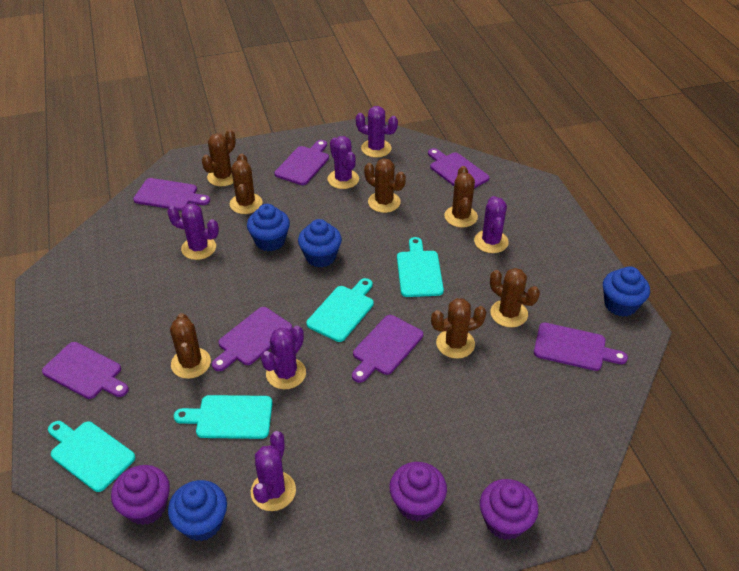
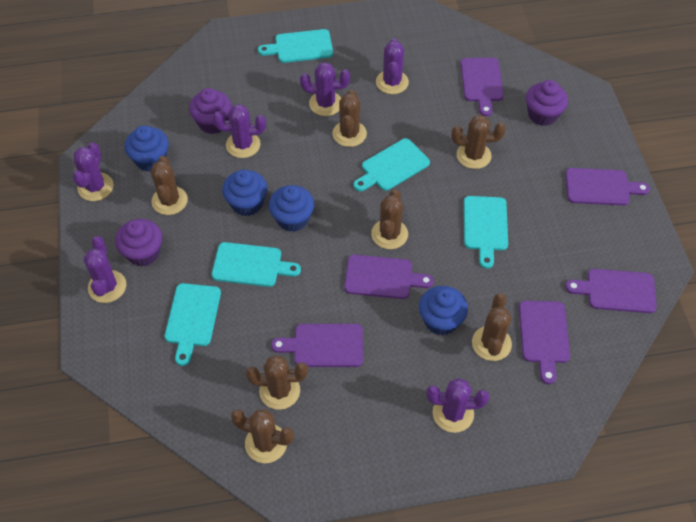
purple cutting board: [42,342,129,399] [133,178,210,211] [212,307,292,371] [274,140,329,185] [352,315,423,383] [428,148,489,188] [534,323,628,371] = 7 -> [271,324,363,367] [344,254,434,299] [460,58,504,116] [519,301,570,384] [565,168,650,205] [565,269,657,313] = 6
turquoise cutting board: [48,421,136,492] [174,395,273,439] [306,278,374,342] [397,237,444,297] = 4 -> [165,283,221,366] [212,242,301,287] [258,29,333,63] [354,138,430,191] [464,196,508,269] = 5

